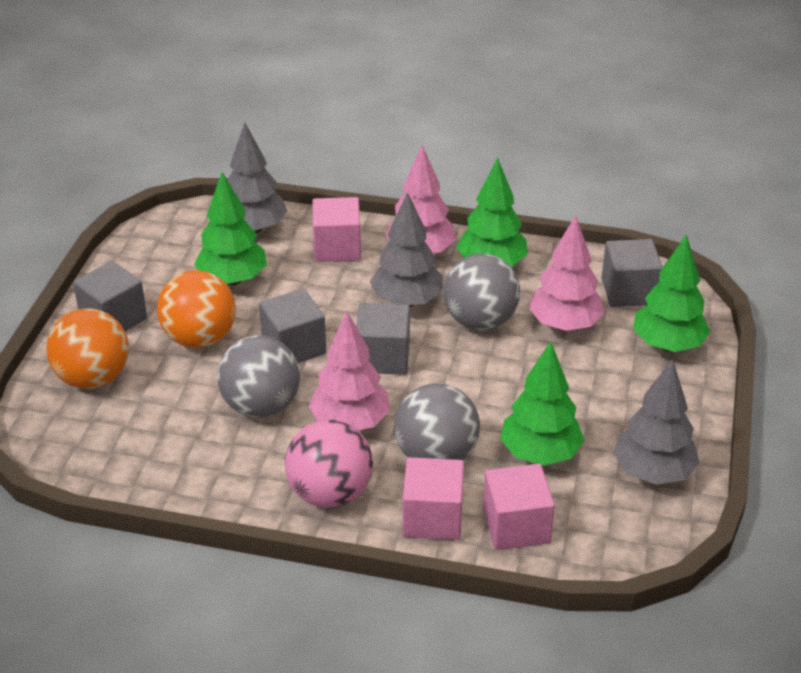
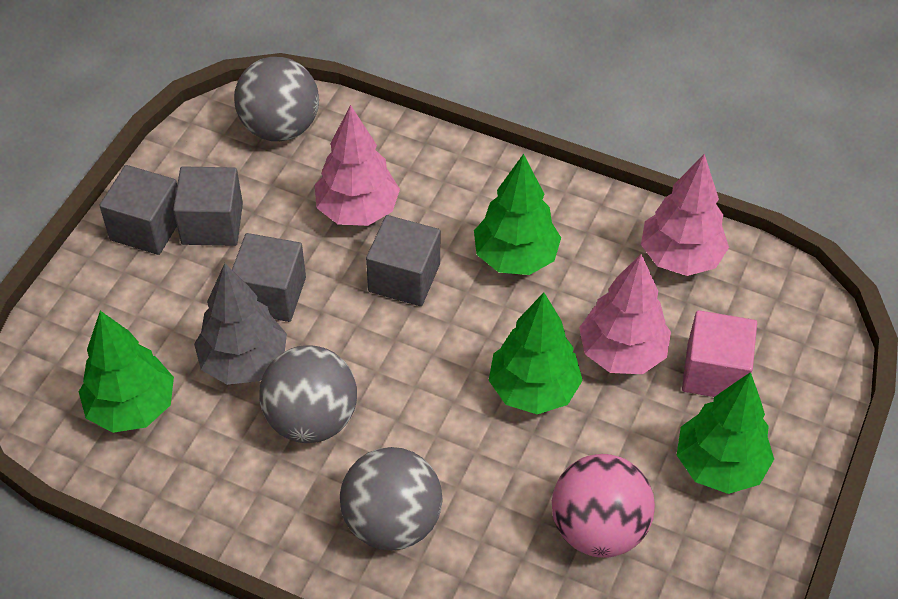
grey tree: [227,122,287,233] [370,192,443,307] [614,359,699,485] = 3 -> [194,263,287,385] = 1
orange ball: [46,308,129,389] [157,270,236,348] = 2 -> none = 0
pink cube: [313,197,361,262] [403,457,464,540] [483,464,555,550] = 3 -> [682,310,757,397] = 1

